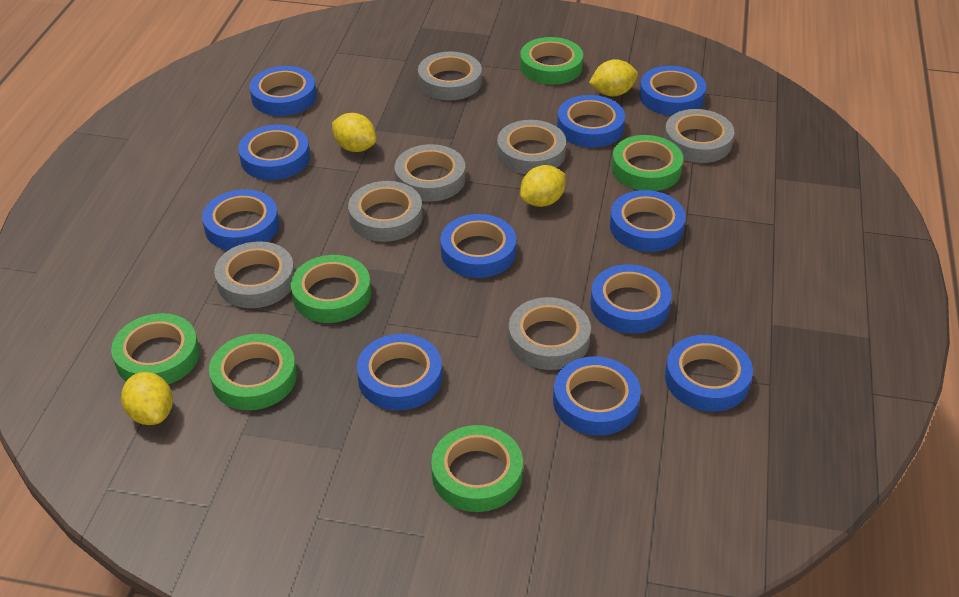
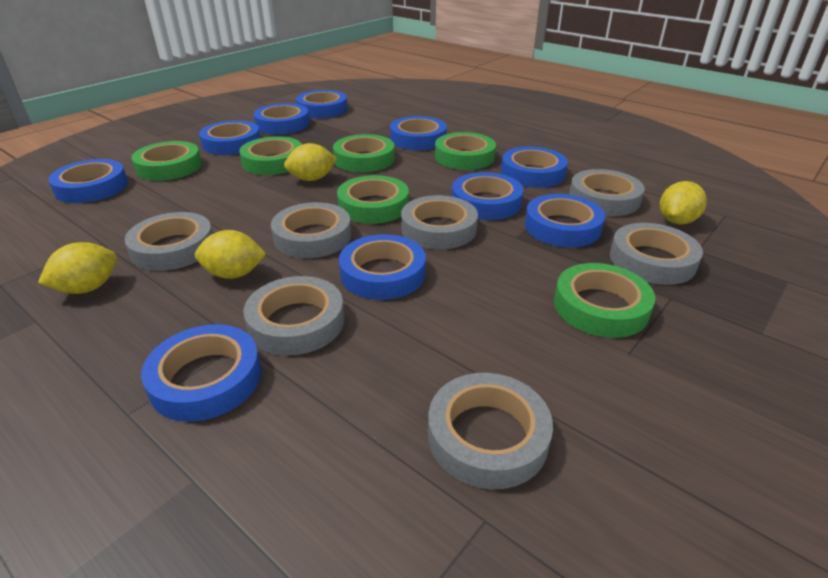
blue tape: [202,189,279,250] [238,125,310,180] [250,66,316,116] [357,334,442,410] [440,214,516,278] [553,356,641,435] [557,95,625,148] [590,264,672,334] [610,190,686,252] [639,66,706,116] [665,335,753,412] = 11 -> [48,159,128,203] [141,325,262,422] [199,120,261,155] [254,103,309,134] [296,90,348,118] [339,234,426,300] [390,116,447,150] [452,172,523,220] [501,147,568,188] [525,194,605,247] = 10

